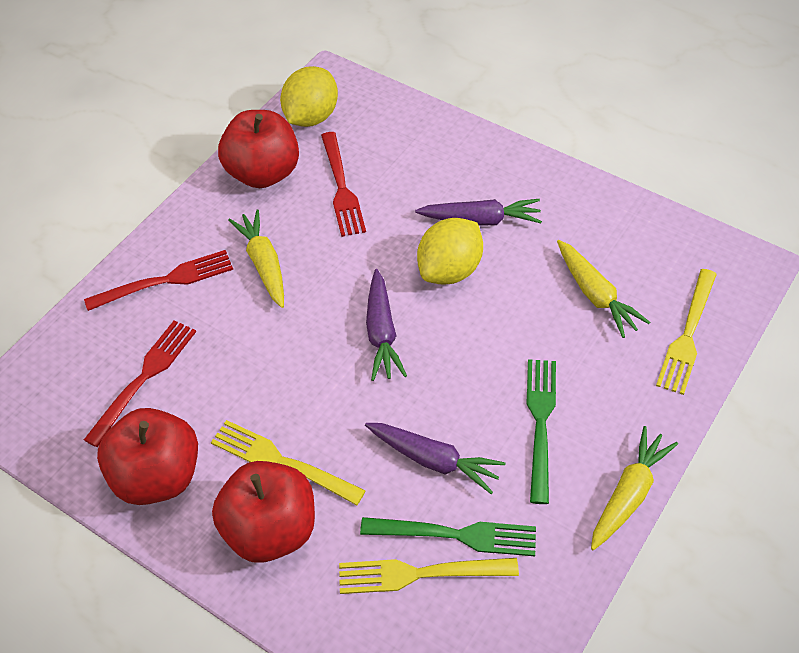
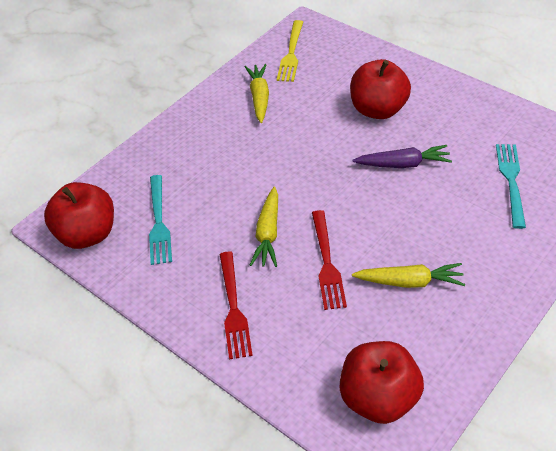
green fork: [360,517,536,556] [527,359,556,504] = 2 -> none = 0
purple carrot: [365,423,505,494] [366,269,407,381] [415,199,542,226] = 3 -> [352,145,452,168] = 1
red fork: [84,250,233,311] [84,320,196,447] [321,132,366,237] = 3 -> [220,252,253,360] [312,210,347,310] = 2
turquoise fork: none = 0 -> [149,175,172,265] [496,144,526,229] = 2
yellow fork: [211,420,366,505] [339,558,519,594] [656,269,717,395] = 3 -> [277,20,303,82] = 1
yellow lemon: [280,66,338,127] [417,218,483,285] = 2 -> none = 0

